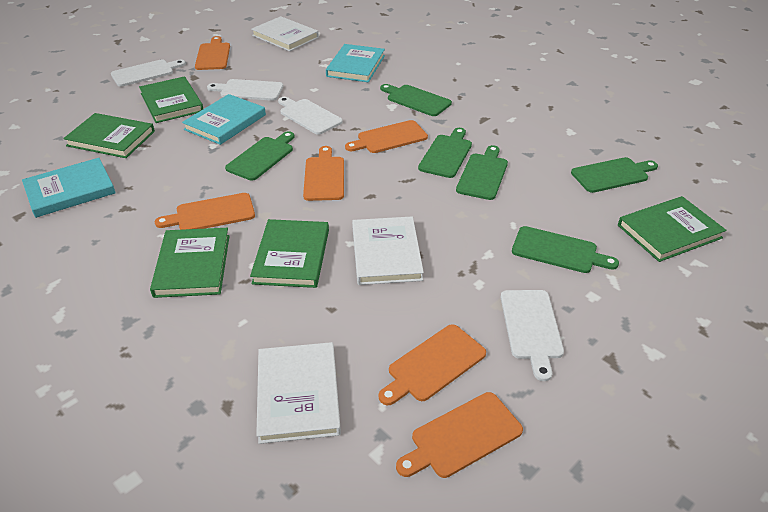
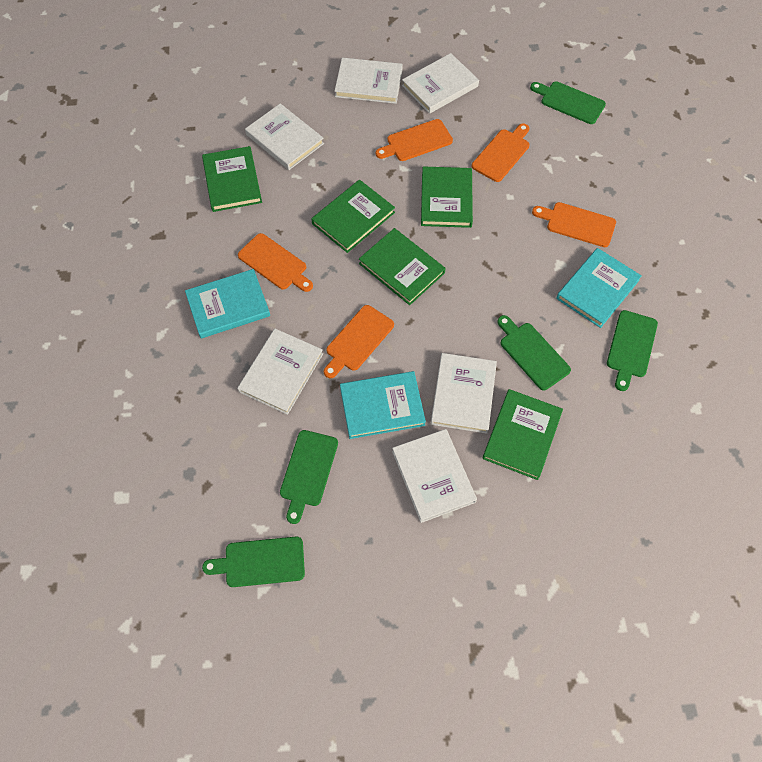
green cutting board: [225,131,295,181] [380,84,452,116] [418,128,472,178] [456,145,508,200] [512,226,619,273] [571,157,658,193] = 6 -> [202,537,305,587] [280,430,338,524] [497,315,571,390] [530,81,606,124] [607,310,658,391] = 5
orange cutting board: [155,193,255,230] [195,36,230,70] [303,146,344,201] [345,120,428,153] [379,324,486,405] [396,392,523,478] = 6 -> [238,233,313,292] [324,305,394,378] [376,119,453,161] [472,123,530,182] [532,202,616,247] = 5
white book: [251,16,319,51] [256,342,341,444] [352,217,424,285] = 3 -> [237,329,323,415] [245,103,324,170] [335,58,403,104] [392,429,477,523] [402,53,479,114] [431,353,497,434] = 6
white cutting board: [111,59,186,87] [207,79,283,101] [278,97,343,135] [501,290,564,381] = 4 -> none = 0

